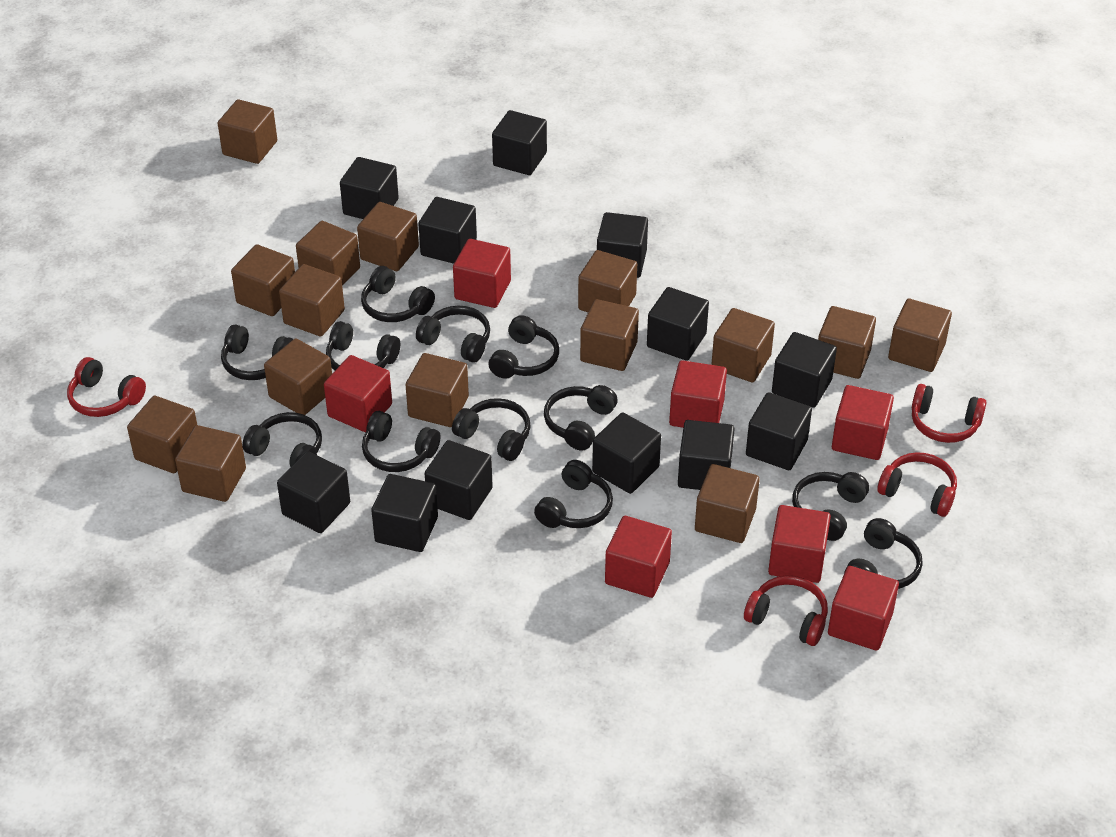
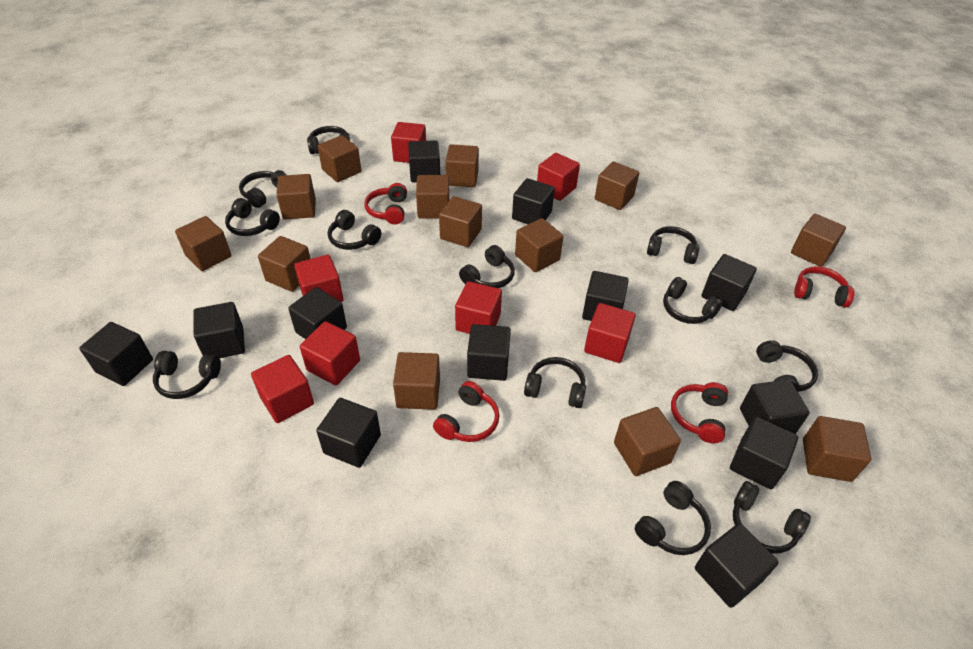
brown cube: [127,396,197,473] [175,425,246,502] [218,99,277,164] [231,245,295,316] [264,338,332,415] [279,264,345,336] [296,221,360,285] [357,202,419,271] [406,353,469,427] [578,250,637,312] [580,299,639,371] [695,464,760,543] [711,308,775,383] [818,306,876,379] [888,299,952,372] = 15 -> [175,216,232,271] [258,236,311,292] [276,174,316,220] [317,135,361,182] [393,352,440,410] [416,175,449,219] [439,196,482,247] [446,144,479,187] [515,218,564,272] [595,161,639,210] [614,407,681,476] [791,214,846,267] [803,416,871,482] = 13

